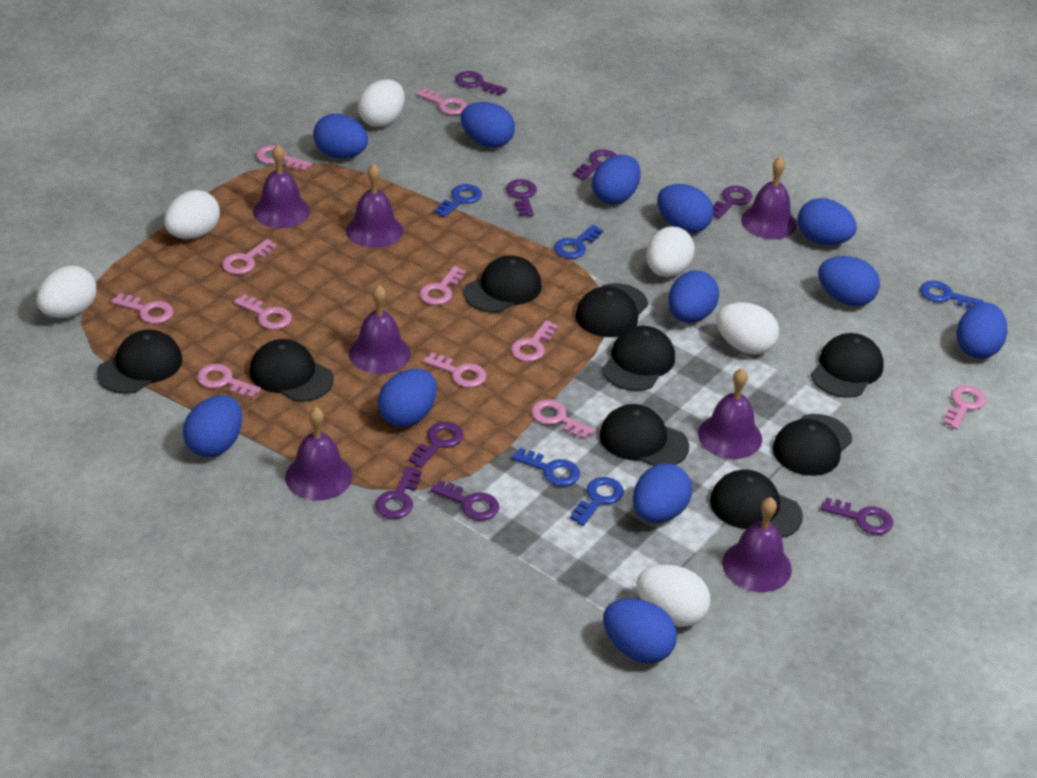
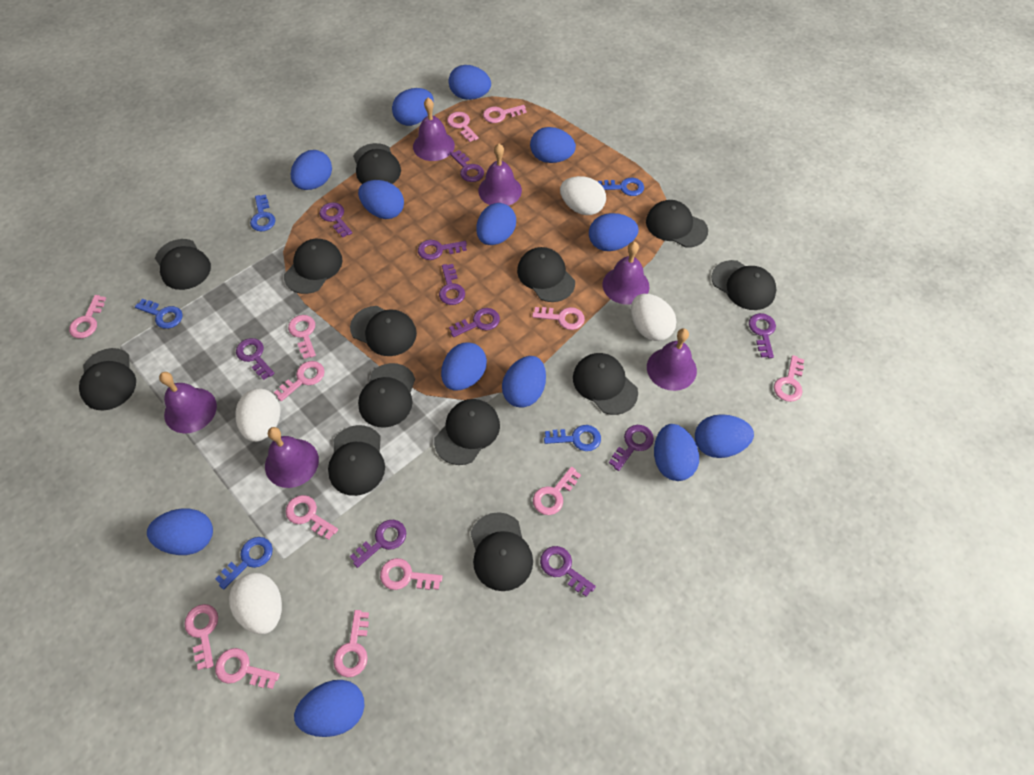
black cap: [97,329,182,394] [250,339,334,402] [464,256,542,313] [575,283,648,337] [600,404,689,466] [602,326,675,391] [710,469,803,538] [773,414,852,476] [811,333,884,398] = 9 -> [79,348,136,411] [155,239,211,290] [284,239,343,294] [328,425,385,496] [350,306,417,356] [353,143,401,184] [358,363,415,428] [434,399,500,465] [471,512,533,591] [517,247,575,302] [573,353,638,415] [646,200,708,248] [711,260,776,310] = 13
blue egg: [183,395,242,457] [313,114,368,158] [377,368,437,427] [461,102,515,148] [592,155,641,204] [603,599,677,664] [633,463,692,523] [657,184,714,233] [668,271,719,322] [798,198,857,245] [818,256,880,306] [957,302,1007,359] = 12 -> [147,509,213,555] [291,150,332,190] [294,680,365,737] [358,180,404,219] [392,88,434,126] [441,342,487,390] [449,65,491,100] [476,203,516,245] [502,356,546,408] [530,127,576,163] [589,213,639,251] [654,424,699,481] [695,414,754,458] = 13
pink key: [111,293,174,324] [197,364,261,399] [222,239,277,275] [234,294,292,330] [256,145,312,171] [416,88,467,115] [419,266,466,305] [423,353,487,388] [511,320,558,362] [531,399,594,440] [943,385,986,429] = 11 -> [69,295,106,338] [184,604,218,670] [215,648,280,689] [274,361,325,401] [286,495,338,540] [288,315,316,359] [333,610,369,677] [380,558,443,590] [447,112,479,142] [483,105,526,123] [532,307,585,330] [533,467,581,515] [774,355,804,402] = 13
purple bell: [253,145,310,228] [285,407,352,501] [346,164,403,248] [349,285,411,374] [698,368,762,459] [722,497,792,592] [741,157,797,239] = 7 -> [159,372,217,433] [265,427,319,488] [413,98,455,161] [478,144,522,206] [603,242,649,305] [647,328,697,391] = 6
purple key: [375,466,422,519] [408,422,463,468] [431,480,499,521] [455,71,507,96] [506,179,537,216] [573,149,617,180] [713,186,753,219] [821,498,893,535] = 8 -> [236,338,275,380] [319,202,352,238] [350,520,406,568] [418,240,467,260] [439,264,465,305] [449,308,500,337] [450,150,484,182] [540,546,596,597] [609,425,654,471] [749,313,776,358] = 10
white egg: [37,266,96,318] [164,190,220,239] [358,79,405,127] [636,565,710,627] [646,226,695,277] [716,302,779,355] = 6 -> [229,573,282,634] [236,388,281,442] [560,176,606,215] [631,294,676,341] = 4

